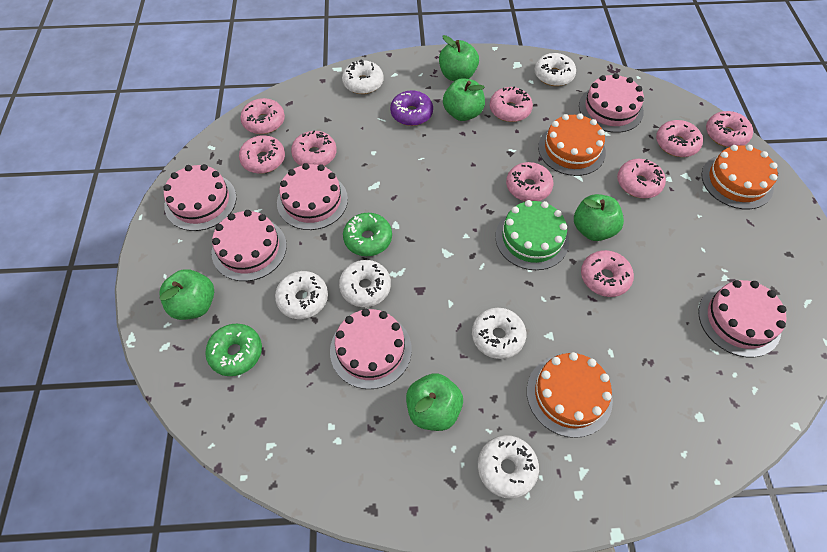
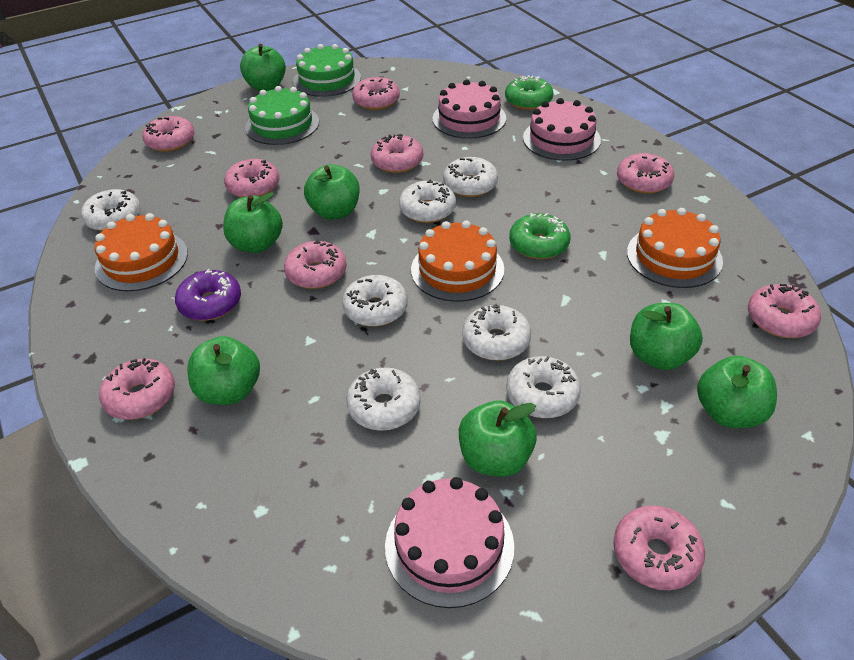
green apple: [159,269,214,320] [406,373,463,431] [439,35,479,81] [443,78,485,121] [574,194,624,241] = 5 -> [187,336,260,405] [223,192,283,253] [240,44,286,91] [304,164,360,220] [459,400,537,477] [630,303,703,370] [697,356,777,428] = 7
green cake: [495,200,569,270] = 1 -> [245,86,319,145] [293,44,361,97] = 2
pink cake: [163,164,237,231] [212,210,287,281] [277,163,348,230] [330,309,412,389] [579,73,644,133] [698,280,787,357] = 6 -> [385,477,514,608] [432,79,506,139] [523,98,601,161] = 3
white donut: [275,271,328,319] [339,260,391,307] [342,60,384,94] [472,308,526,359] [478,435,539,499] [535,53,576,86] = 6 -> [81,189,141,231] [342,275,408,327] [346,367,421,431] [399,180,456,223] [443,157,498,197] [462,304,531,361] [506,356,581,418] = 7

